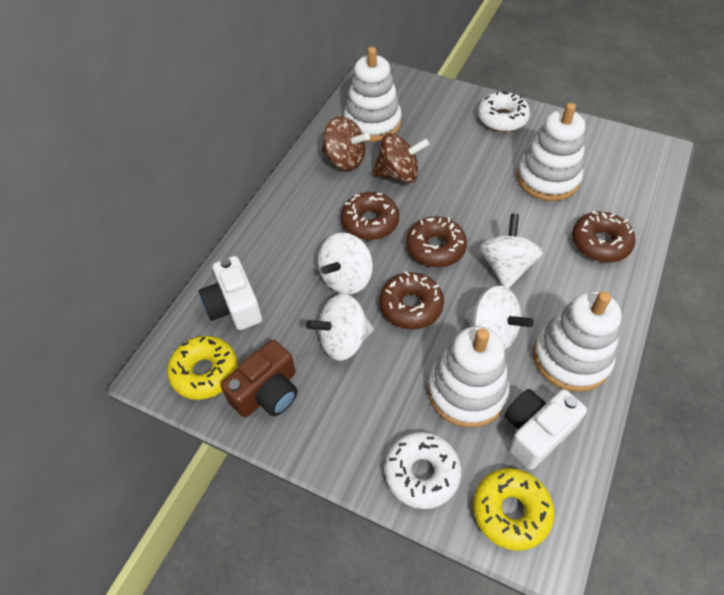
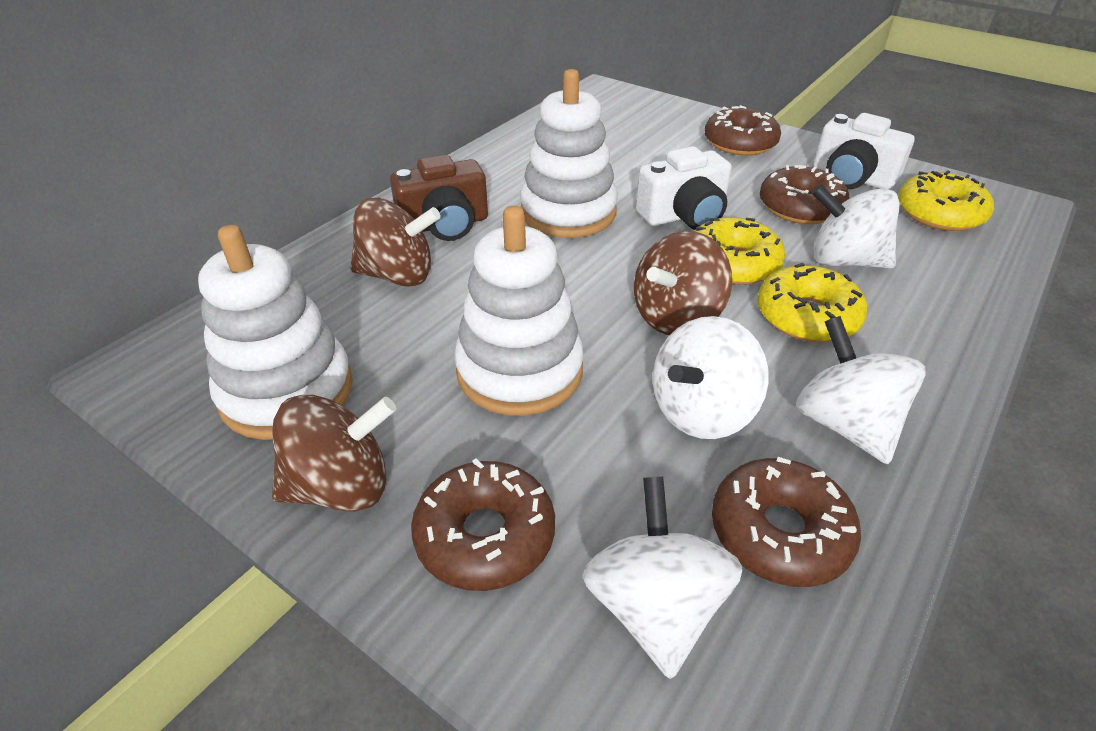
brown spinning top: [322,116,370,171] [372,133,429,183] = 2 -> [272,394,396,512] [350,198,441,287] [634,231,732,335] = 3
white donut: [384,432,462,509] [478,91,530,132] = 2 -> none = 0
white stacking toy: [344,47,402,142] [428,326,510,428] [517,103,585,201] [533,291,622,392] = 4 -> [198,225,353,440] [454,206,584,416] [520,69,618,238] = 3
yellow donut: [167,336,237,400] [473,468,554,551] = 2 -> [694,217,785,285] [757,263,868,342] [898,170,994,231] = 3

